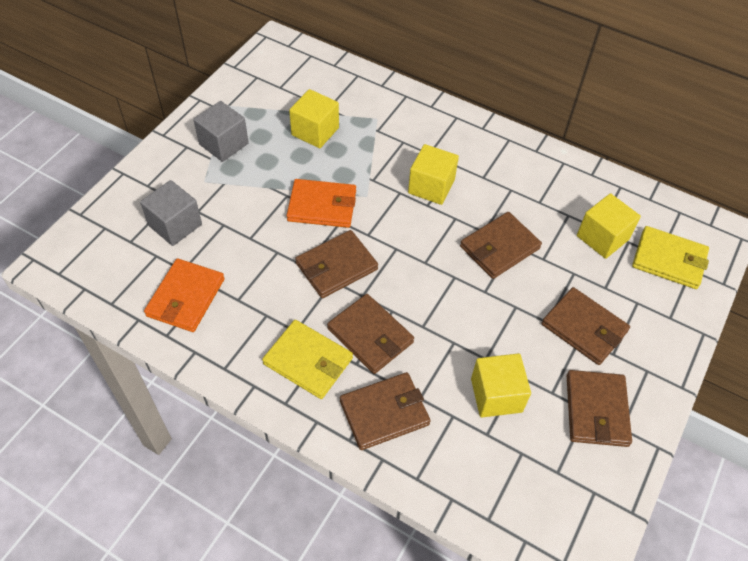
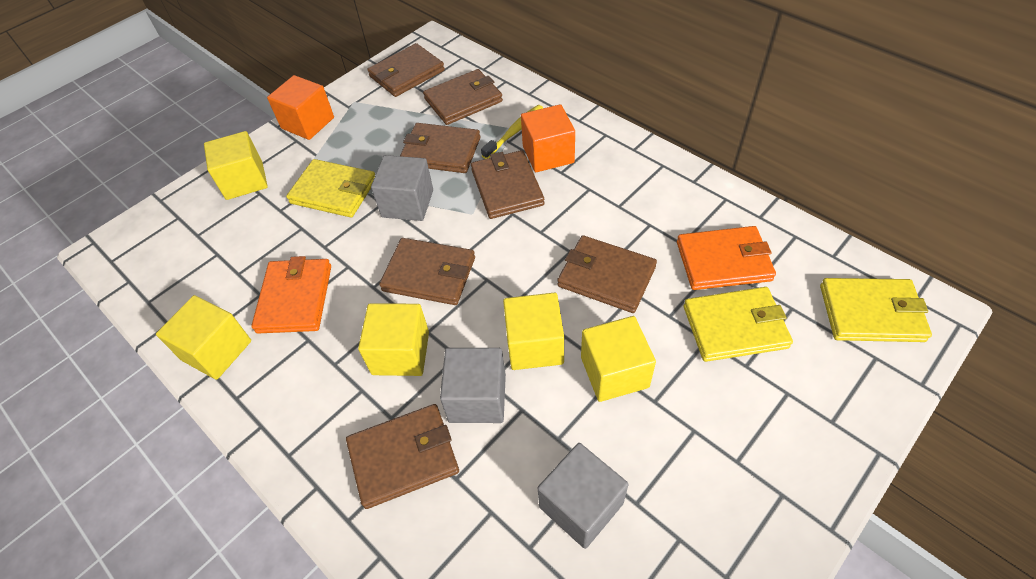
brown wallet: [295,230,378,298] [327,294,414,374] [340,372,431,450] [460,212,542,279] [542,287,630,365] [567,370,632,447] = 6 -> [346,404,459,509] [367,43,445,97] [379,238,475,305] [400,123,480,173] [423,69,503,125] [471,150,545,219] [557,235,657,313] = 7
grey cube: [140,180,202,246] [193,101,249,162] = 2 -> [371,155,433,221] [440,348,506,423] [538,443,629,549] = 3
orange cube: none = 0 -> [267,75,334,140] [521,104,575,172] = 2
yellow cube: [289,89,339,148] [408,144,459,205] [471,353,531,417] [577,193,641,259] = 4 -> [156,295,251,380] [204,131,268,200] [358,303,429,376] [503,293,564,370] [581,316,656,402] = 5
yellow toothbrush: none = 0 -> [481,105,543,159] = 1
yellow wallet: [262,320,353,399] [632,226,709,289] = 2 -> [286,159,375,218] [684,287,793,362] [820,278,932,342] = 3

